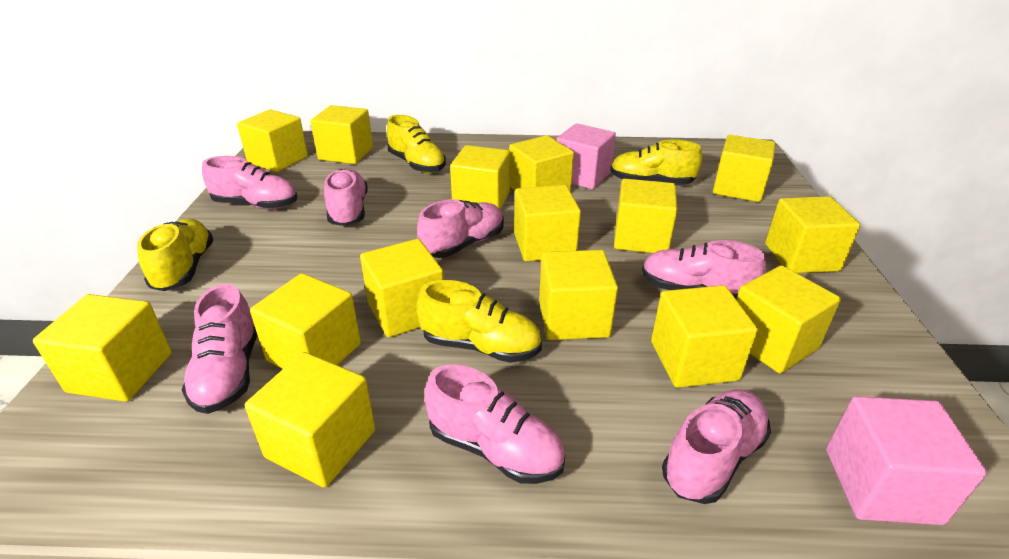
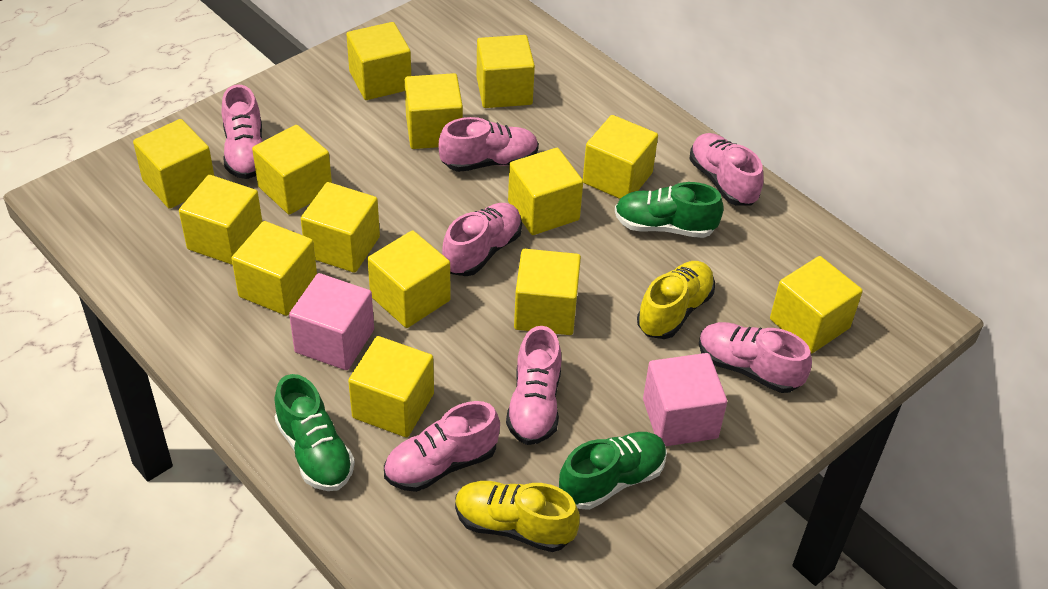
green shoe: none = 0 -> [275,374,355,491] [559,432,667,510] [615,182,724,238] = 3
yellow cube: [33,294,172,402] [237,110,308,172] [245,352,375,488] [250,273,361,369] [310,105,373,164] [360,239,444,337] [450,145,510,210] [509,135,574,192] [514,185,581,262] [539,250,618,340] [614,179,678,253] [651,285,758,388] [713,135,775,202] [736,265,841,374] [765,196,861,273] = 15 -> [133,119,214,209] [179,175,262,265] [231,221,317,316] [252,125,332,215] [301,182,380,273] [346,22,411,100] [348,336,434,438] [368,230,451,328] [405,73,463,149] [477,35,535,108] [508,148,583,235] [514,249,581,335] [583,115,658,199] [770,256,863,354] = 14
yellow shoe: [137,219,213,291] [387,115,446,173] [417,280,542,363] [610,140,702,184] = 4 -> [455,481,580,552] [637,261,715,339] = 2

